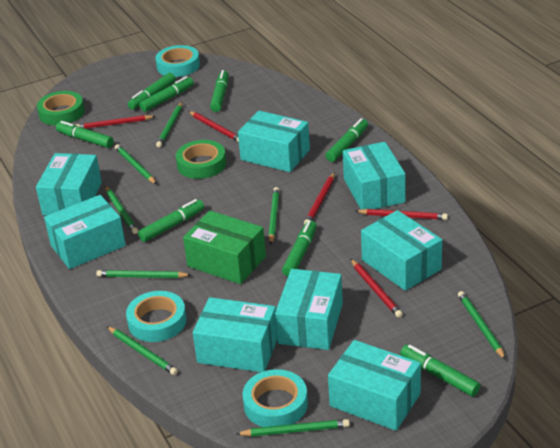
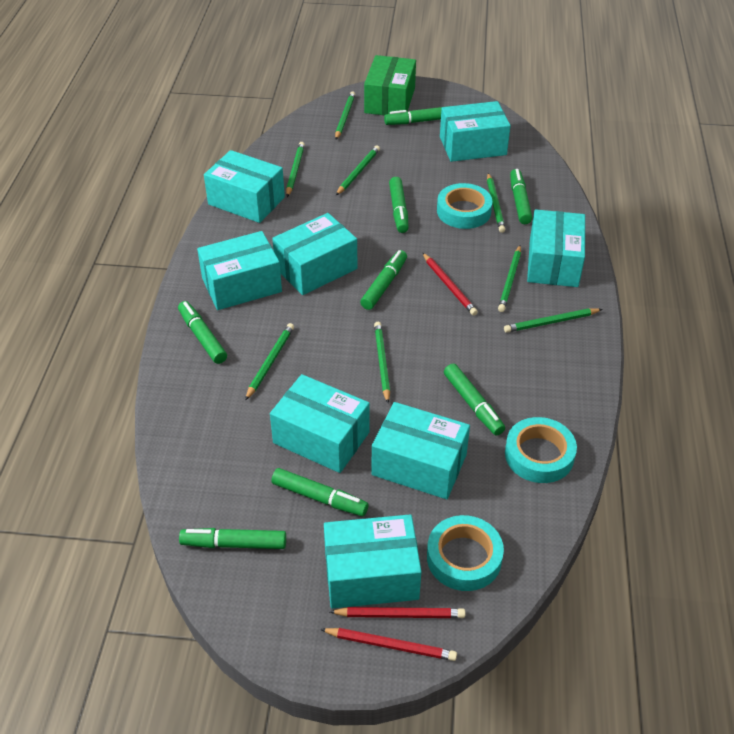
green tape: [37,91,85,125] [176,140,226,179] = 2 -> none = 0
red pencil: [76,115,156,129] [188,111,239,142] [304,172,335,225] [351,259,403,318] [356,209,448,220] = 5 -> [320,628,457,661] [330,607,465,618] [423,253,478,316] = 3

